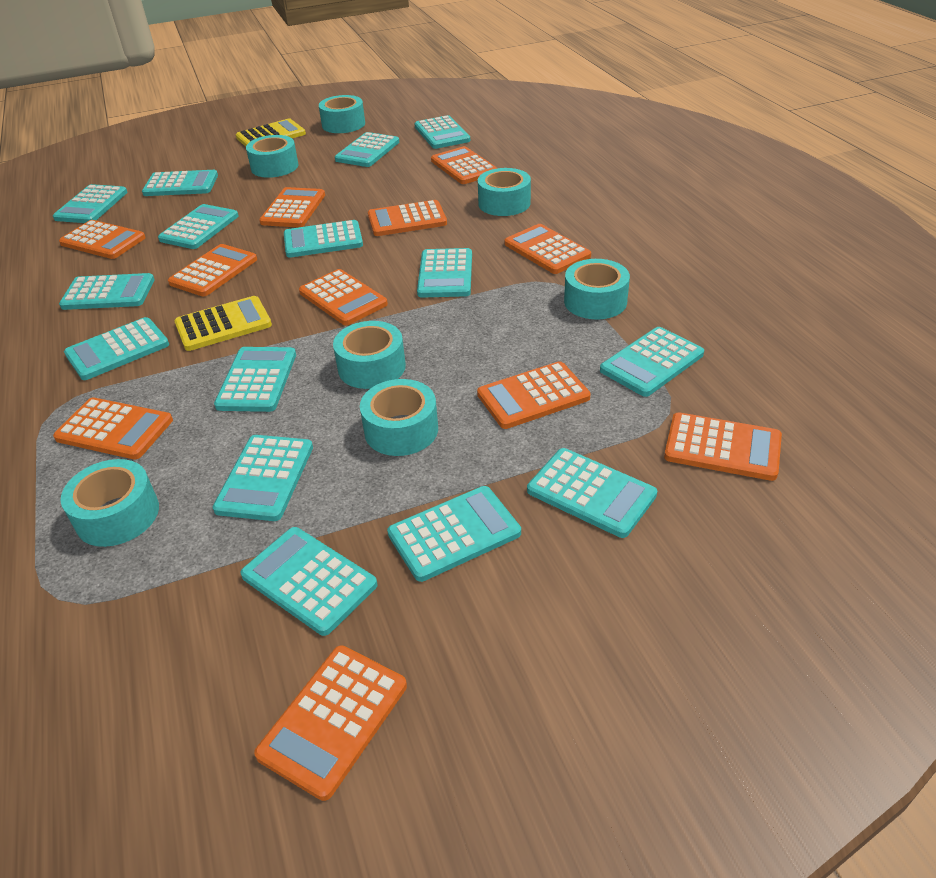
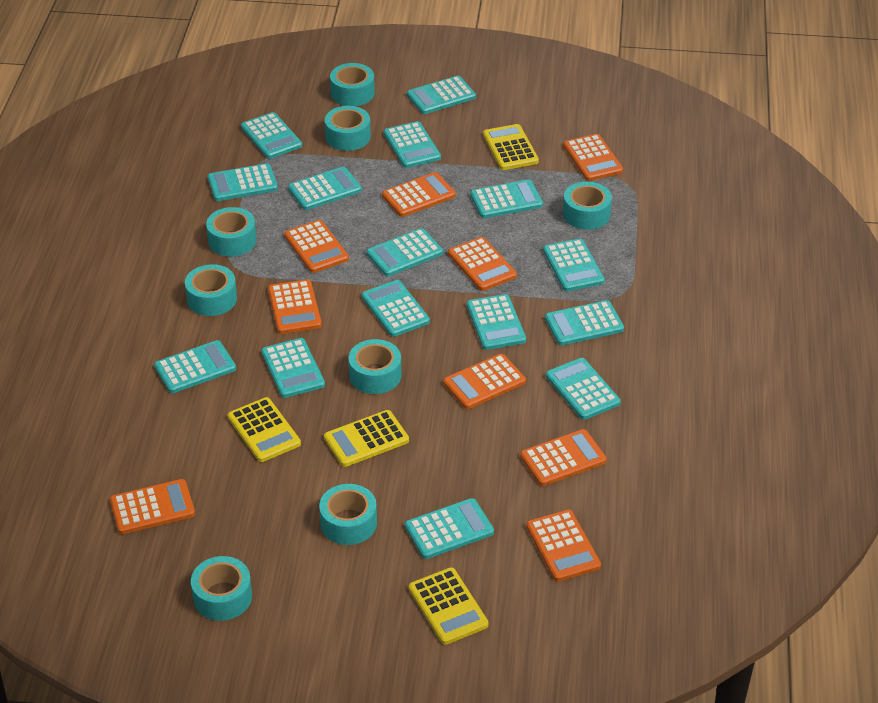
orange calculator: [53,397,173,459] [59,220,146,259] [168,244,257,296] [254,645,407,801] [259,187,325,227] [299,269,388,325] [368,200,447,236] [431,146,497,184] [477,361,591,429] [505,224,591,274] [664,412,782,481] = 11 -> [110,479,195,534] [268,279,322,334] [284,220,349,273] [382,172,456,217] [443,354,526,409] [448,237,517,291] [520,429,607,486] [526,510,601,581] [563,134,623,181] = 9
turquoise tape: [61,459,159,547] [246,135,298,178] [319,95,365,133] [333,321,406,389] [360,379,438,456] [478,168,531,216] [564,259,630,319] = 7 -> [185,264,237,316] [191,556,252,621] [206,207,256,256] [319,484,377,545] [325,106,371,151] [330,63,375,106] [348,339,401,394] [563,182,612,230] = 8
yellow calculator: [174,296,272,351] [236,118,306,147] = 2 -> [228,397,301,462] [324,410,409,467] [409,567,489,645] [483,124,539,170] = 4

